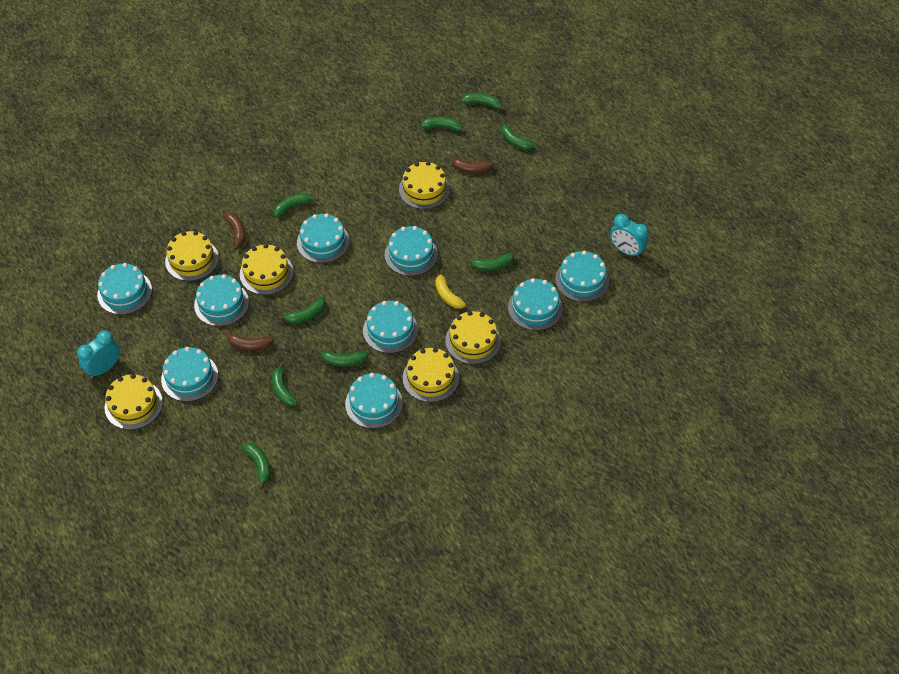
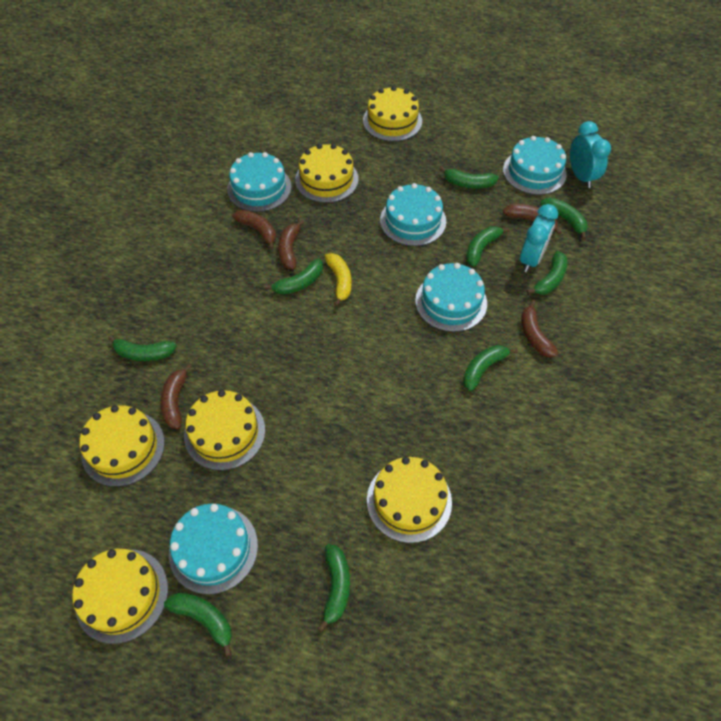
brown banana: [223,212,246,250] [223,331,274,350] [448,156,494,173] = 3 -> [160,364,192,429] [232,210,276,250] [278,220,305,269] [503,203,562,235] [521,300,558,358] = 5
turquoise cake: [97,263,152,315] [161,347,218,402] [194,274,249,326] [297,213,350,263] [345,373,403,429] [363,301,418,353] [385,226,438,276] [508,278,563,331] [555,251,609,302] = 9 -> [169,504,258,595] [227,152,291,212] [380,183,446,246] [415,263,487,332] [503,136,567,195] = 5

